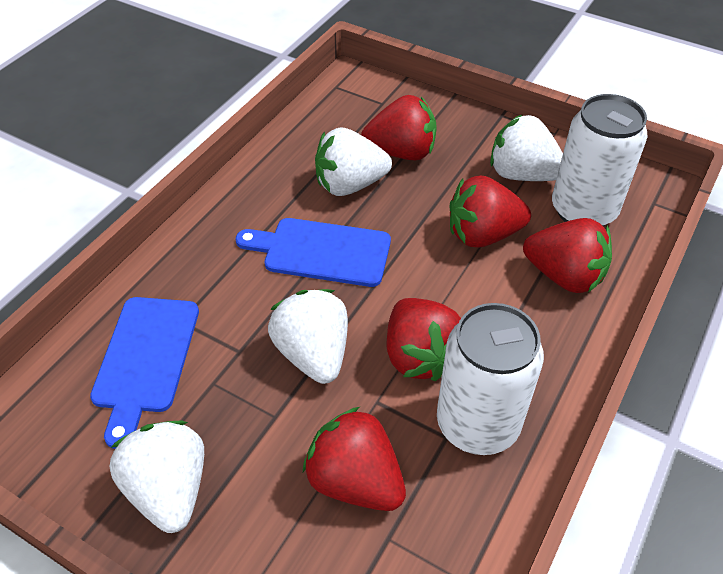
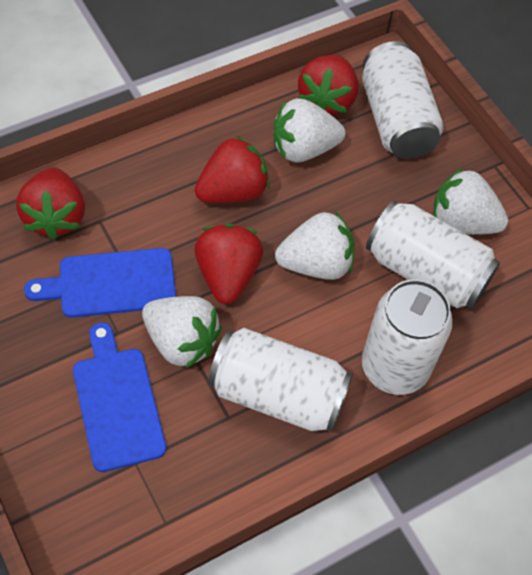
red strawberry: [303,407,406,511] [361,95,437,160] [387,298,461,382] [449,176,531,248] [523,218,612,293] = 5 -> [16,168,85,240] [194,224,263,304] [195,136,270,203] [298,55,358,115] = 4
white can: [437,303,544,455] [552,94,648,226] = 2 -> [208,328,353,432] [362,41,444,159] [362,279,453,395] [366,200,500,308] = 4

